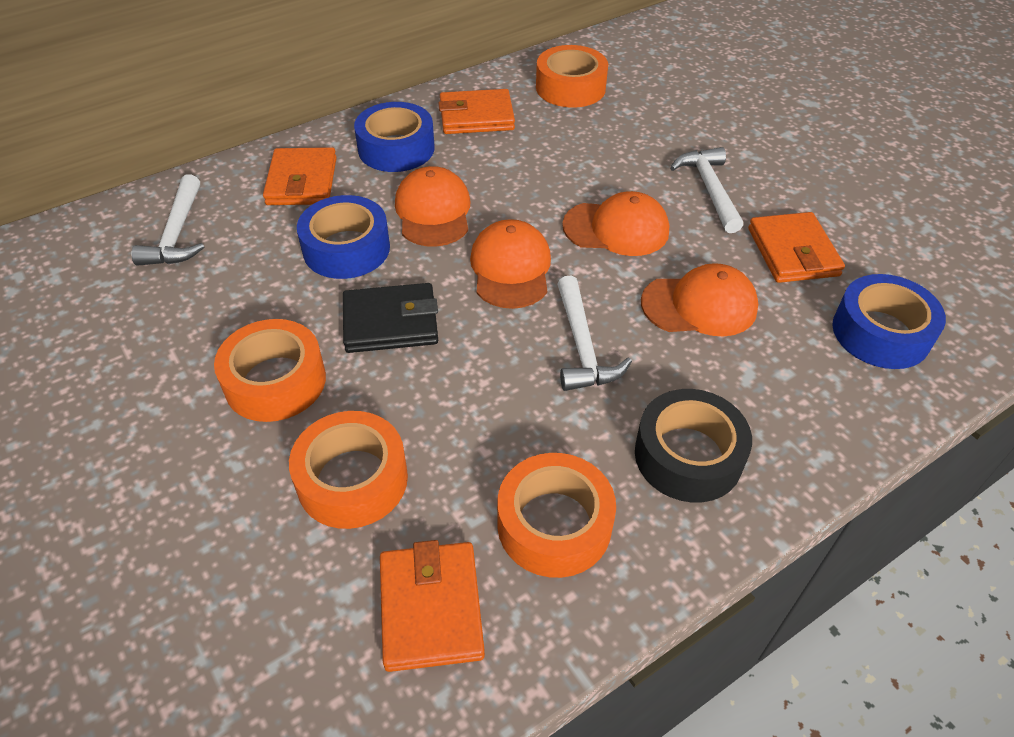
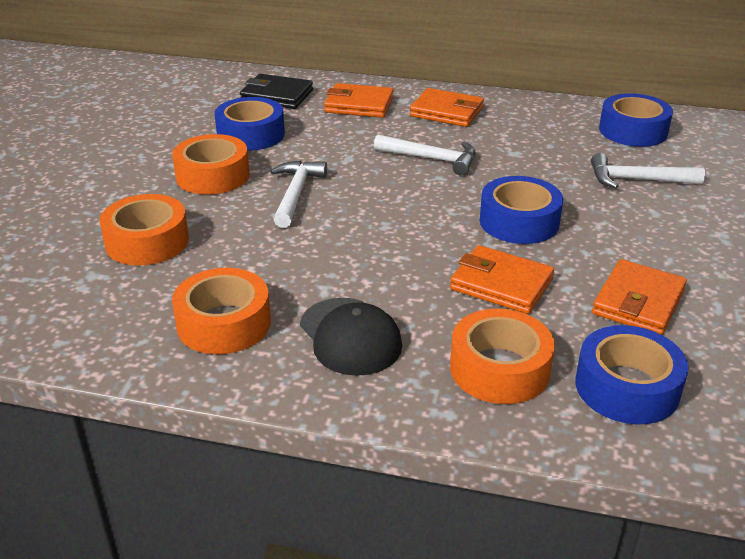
black cap: none = 0 -> [300,298,402,376] = 1
black tape: [635,389,752,503] = 1 -> none = 0
blue tape: [297,195,390,279] [354,102,435,172] [832,274,946,369] = 3 -> [214,97,285,151] [479,176,563,244] [575,325,689,424] [599,93,673,147] = 4
orange cap: [395,166,471,247] [470,219,551,309] [562,191,669,256] [641,263,758,337] = 4 -> none = 0

